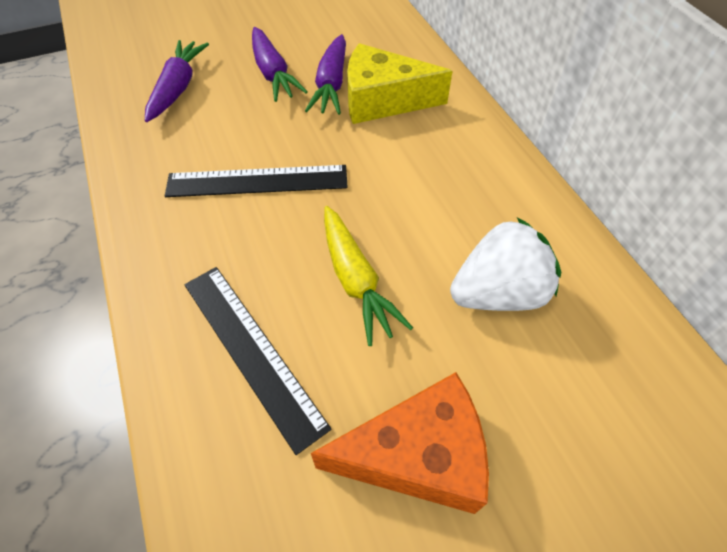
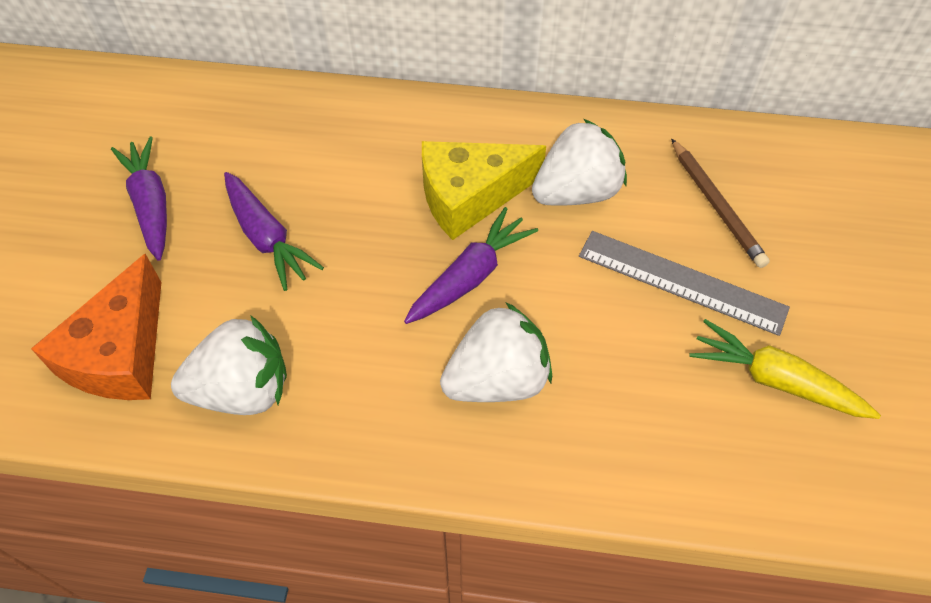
black ruler: [165,165,348,197] [185,267,331,455] = 2 -> none = 0
brown pencil: none = 0 -> [671,139,770,268] = 1
grey ruler: none = 0 -> [579,231,790,336] = 1
white strawberry: [450,217,561,311] = 1 -> [171,315,287,415] [440,303,552,402] [532,119,627,206] = 3

